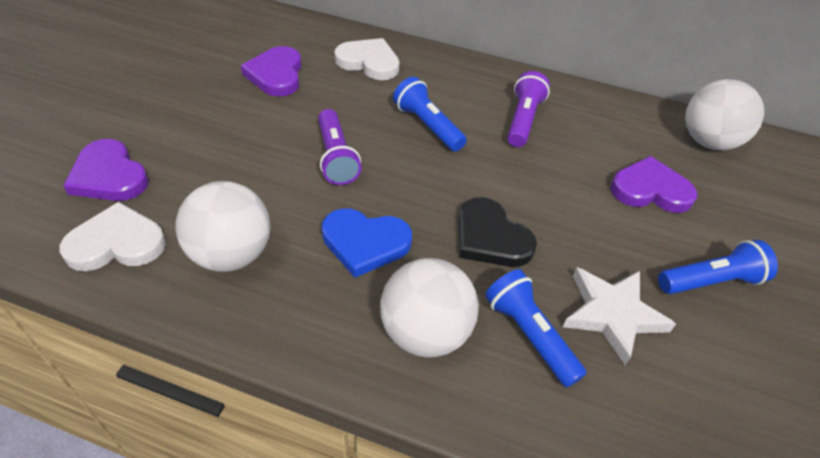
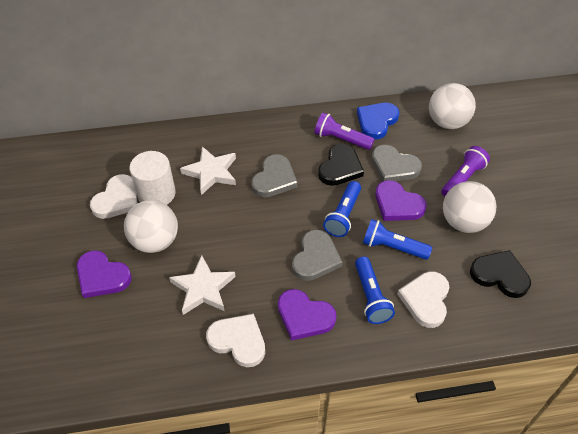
black heart: [459,197,537,267] = 1 -> [318,144,364,186] [470,250,531,298] = 2
grey heart: none = 0 -> [251,154,298,197] [292,230,343,281] [372,145,422,181] = 3
white cylinder: none = 0 -> [129,151,176,205] = 1
white heart: [60,202,166,271] [335,38,400,80] = 2 -> [90,174,138,219] [206,314,265,367] [397,271,449,328] = 3
white star: [563,267,676,365] = 1 -> [169,255,236,315] [180,146,236,195] = 2

